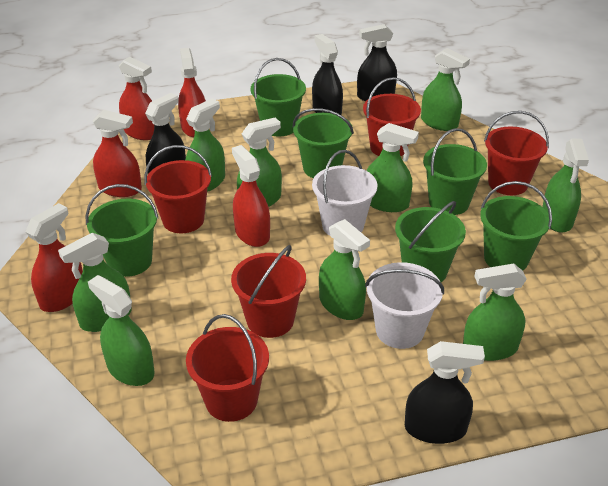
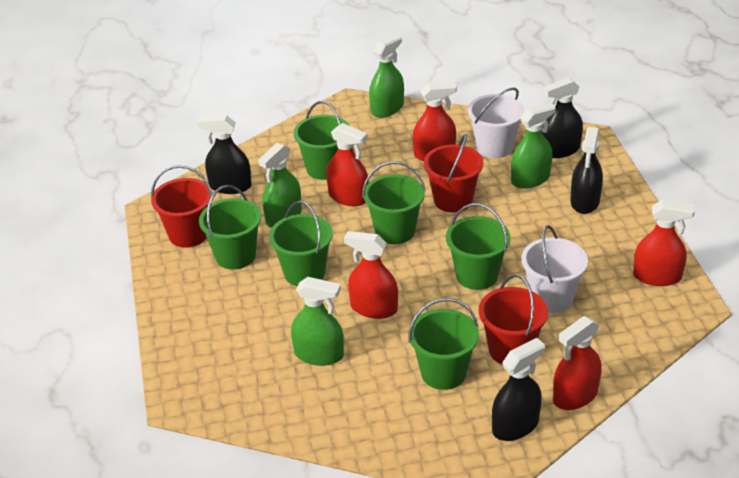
green spray bottle: [58,233,132,332] [88,275,155,386] [185,99,225,192] [237,118,282,207] [319,219,370,320] [366,123,419,212] [421,48,470,131] [463,263,527,361] [542,139,589,233] = 9 -> [258,143,302,228] [291,277,344,366] [369,34,404,118] [511,102,556,189] = 4
red bucket: [144,145,212,234] [186,314,269,422] [231,245,306,338] [363,77,421,156] [484,111,549,195] = 5 -> [151,165,212,248] [424,134,483,213] [479,275,548,365] = 3

